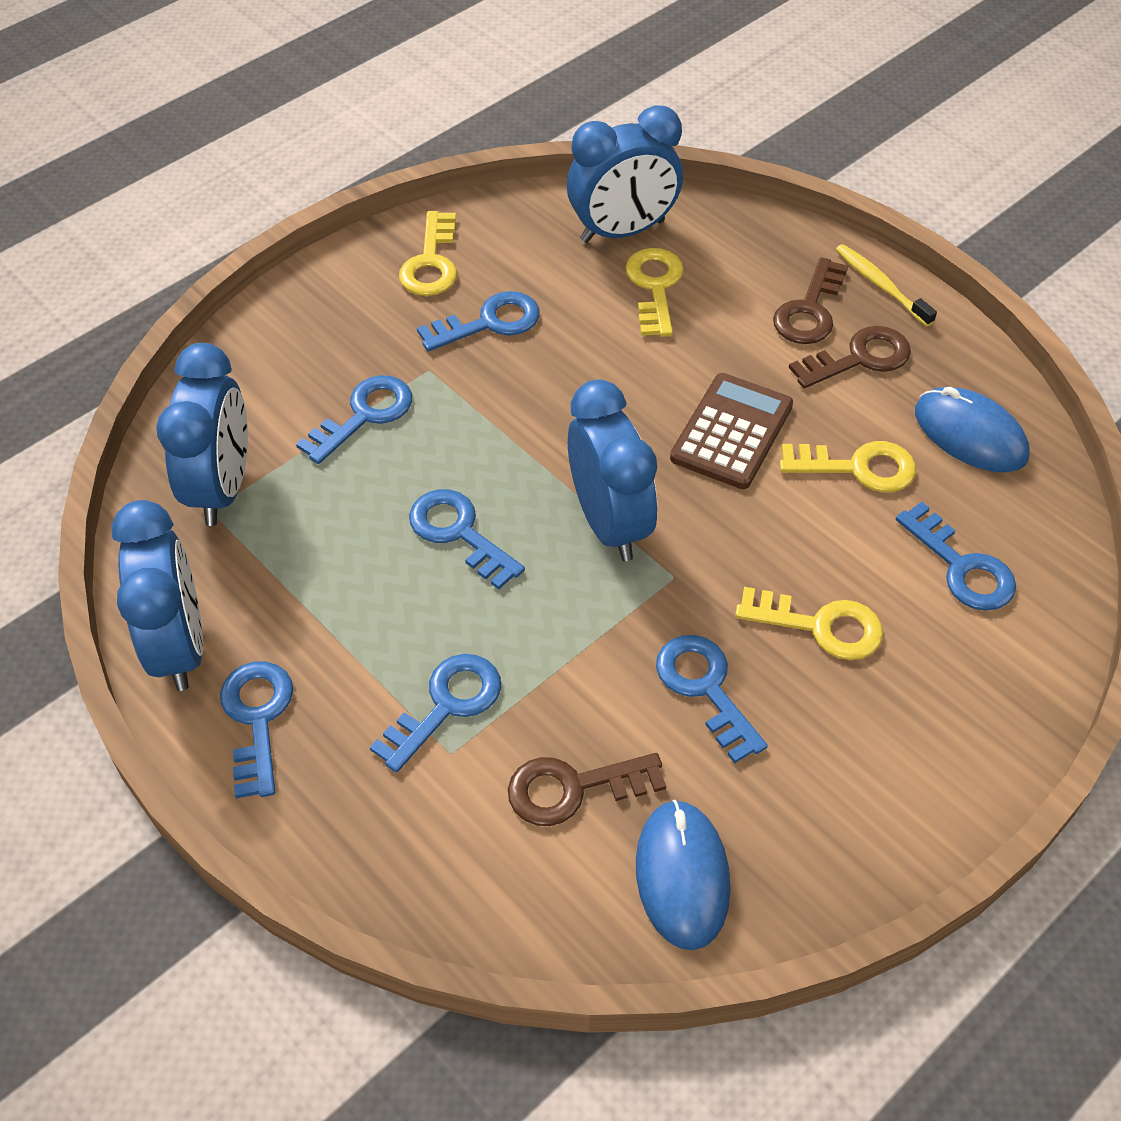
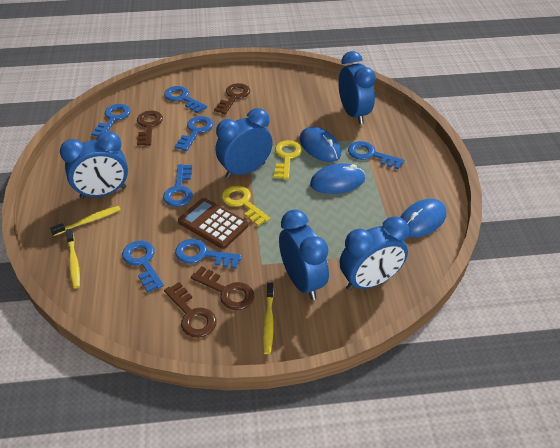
blue clock: [111,500,203,691] [156,343,248,526] [567,105,683,243] [568,379,657,561] = 4 -> [60,131,128,199] [216,108,273,179] [279,209,329,300] [338,51,376,125] [340,216,409,291] = 5
blue mouse: [636,800,731,950] [915,387,1030,472] = 2 -> [300,127,341,162] [310,163,365,194] [400,199,446,237] = 3
brown key: [508,753,666,826] [773,257,848,344] [789,326,911,389] = 3 -> [137,111,163,146] [164,282,217,338] [191,266,254,310] [214,83,250,114] = 4
yellow key: [399,211,457,296] [625,248,684,337] [735,587,883,660] [780,441,916,492] = 4 -> [222,185,270,226] [274,140,302,180] = 2
yellow toothbrush: [836,244,937,326] = 1 -> [50,206,121,236] [66,229,80,288] [263,283,274,354] = 3

